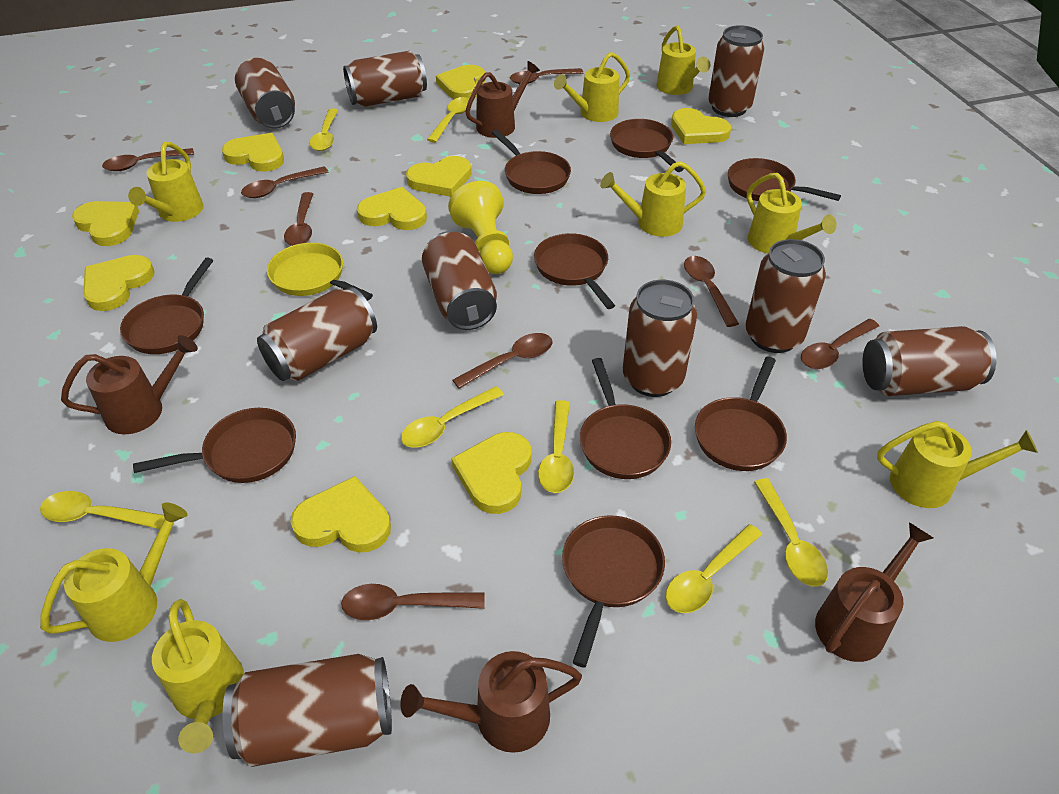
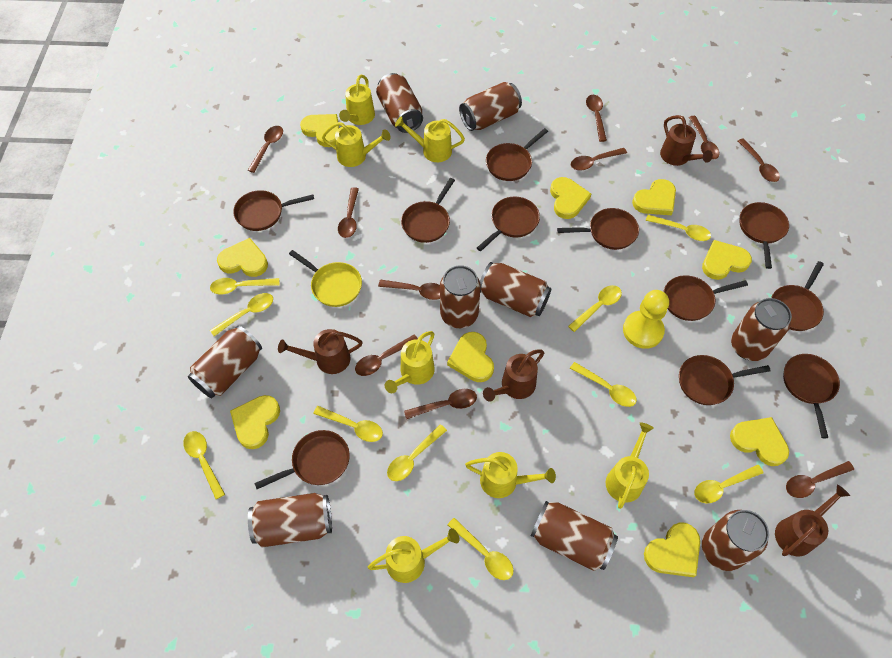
brown pan: [120,258,213,354] [133,408,296,483] [492,130,571,194] [534,233,615,309] [562,515,665,668] [580,358,671,479] [610,119,684,172] [695,356,787,471] [728,158,841,201] = 9 -> [233,190,314,231] [254,430,350,489] [401,178,455,243] [477,197,540,251] [486,128,548,181] [557,208,639,250] [664,275,748,321] [679,355,771,405] [740,202,789,269] [771,261,824,331] [783,354,840,439] = 11
brown spoon: [102,148,194,171] [241,167,328,198] [284,192,313,246] [341,584,485,620] [452,333,552,389] [510,68,583,84] [684,256,739,327] [801,319,879,369] = 8 -> [248,126,283,173] [338,187,359,238] [355,335,418,376] [378,280,440,300] [404,389,477,419] [571,148,627,171] [586,95,607,142] [689,116,720,159] [738,138,780,182] [786,461,854,498] = 10
yellow spoon: [40,491,165,529] [309,109,338,151] [401,386,504,448] [427,97,469,143] [538,400,574,493] [665,524,762,613] [754,478,828,587] = 7 -> [183,431,225,499] [210,278,280,294] [210,293,273,336] [313,406,383,442] [387,424,447,481] [448,518,513,580] [568,285,622,332] [570,362,637,407] [645,215,711,241] [694,465,763,503] = 10
yellow watering can: [40,502,188,642] [128,142,204,222] [152,599,244,753] [554,52,630,122] [600,161,706,237] [656,25,711,95] [747,173,837,254] [877,421,1038,508] = 8 -> [322,122,391,167] [339,75,375,125] [368,528,459,583] [385,331,435,393] [395,116,465,162] [465,452,556,498] [606,423,654,509] = 7

